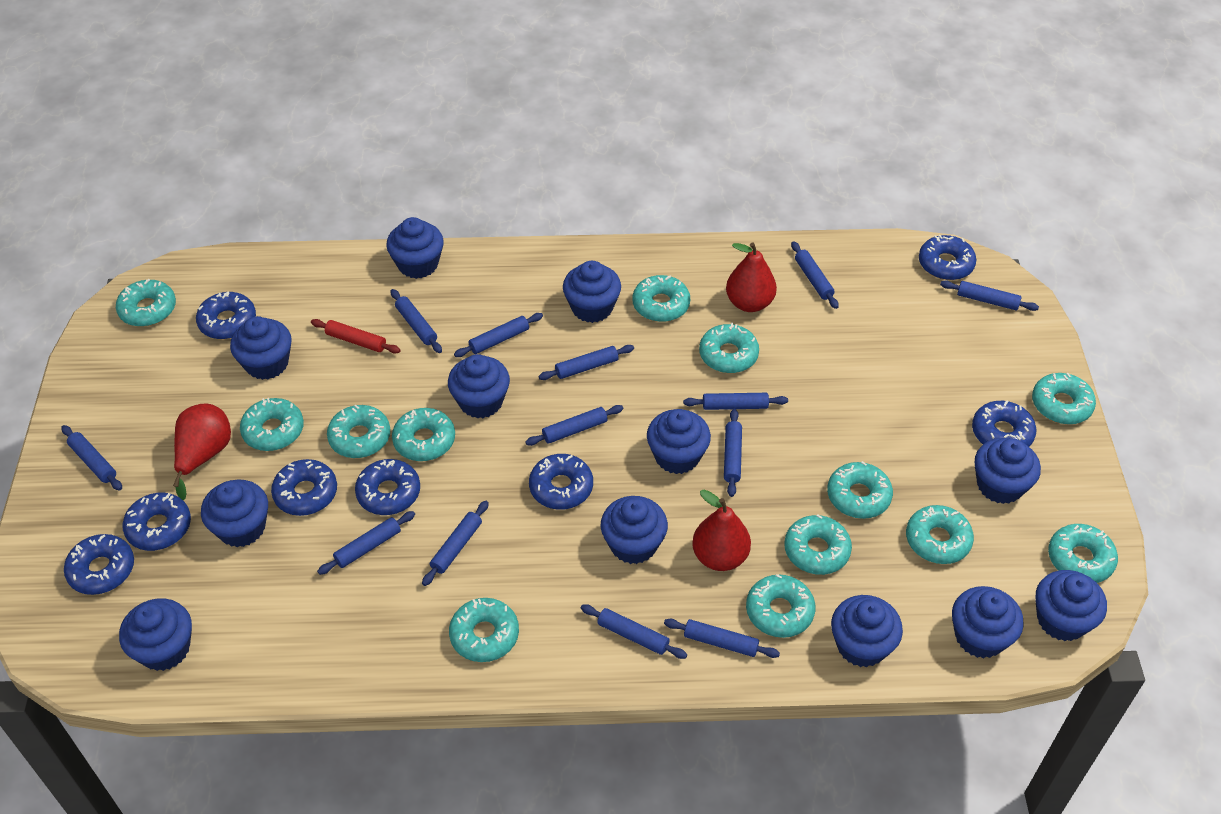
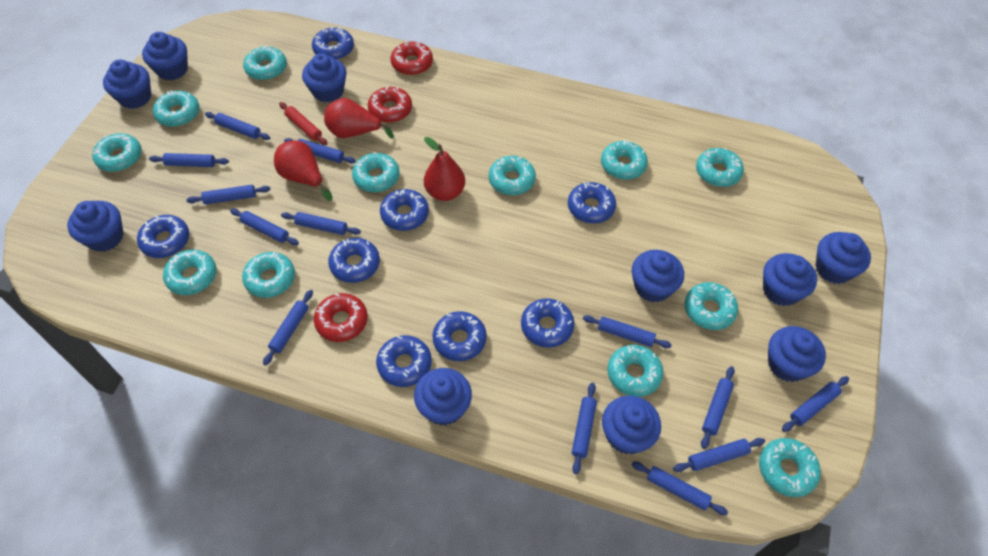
blue cupcake: [119,598,192,671] [201,480,268,547] [230,316,292,380] [386,217,444,279] [448,354,510,419] [563,261,621,323] [601,496,668,564] [647,409,711,474] [831,595,903,667] [952,586,1024,659] [975,438,1041,504] [1036,570,1107,641] = 12 -> [67,201,124,252] [103,59,151,109] [142,32,188,81] [302,53,347,102] [414,368,472,426] [602,396,661,454] [632,250,684,302] [763,253,817,306] [768,326,826,382] [816,232,871,284] = 10
red donut: none = 0 -> [314,293,368,342] [368,86,412,123] [390,41,433,75] = 3
turquoise donut: [116,279,176,327] [240,398,304,451] [327,405,390,458] [392,408,455,461] [449,598,519,662] [632,275,690,322] [699,323,759,373] [746,574,816,638] [784,514,852,575] [827,461,893,519] [906,505,974,564] [1032,373,1096,424] [1048,524,1118,583] = 13 -> [92,133,142,172] [153,90,199,127] [163,249,217,295] [242,252,295,298] [243,45,287,80] [352,152,400,192] [489,156,536,195] [601,140,648,180] [607,345,664,397] [685,282,738,330] [696,147,744,187] [759,438,821,497] = 12

